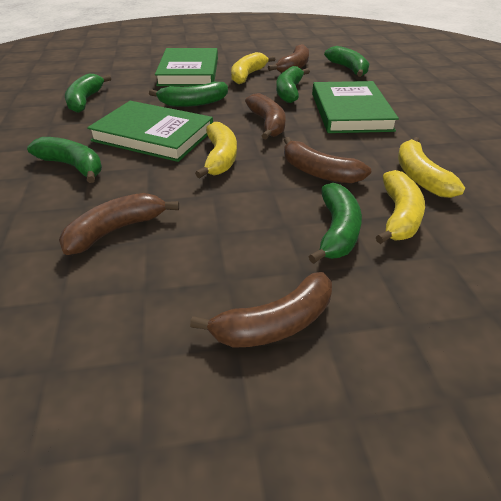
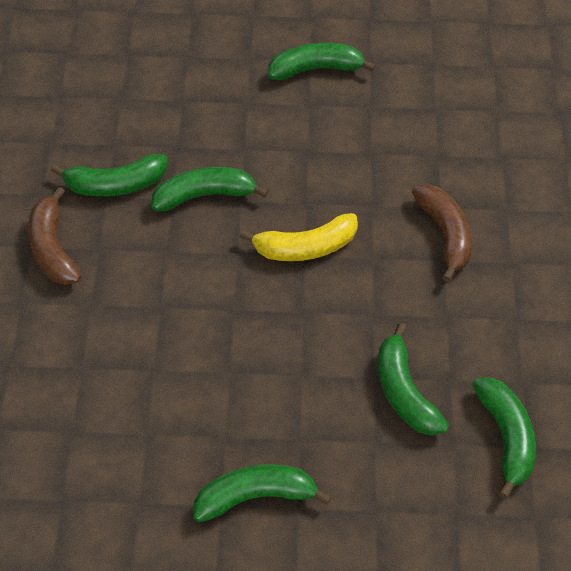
brown banana: [59,193,179,255] [190,272,332,348] [245,93,286,139] [268,44,309,73] [284,137,371,184] = 5 -> [28,187,81,285] [412,184,472,282] = 2
green book: [87,101,213,162] [155,48,218,86] [312,81,399,133] = 3 -> none = 0
yellow banana: [195,122,237,178] [231,52,275,84] [376,170,425,244] [398,137,465,198] = 4 -> [240,213,358,261] = 1

